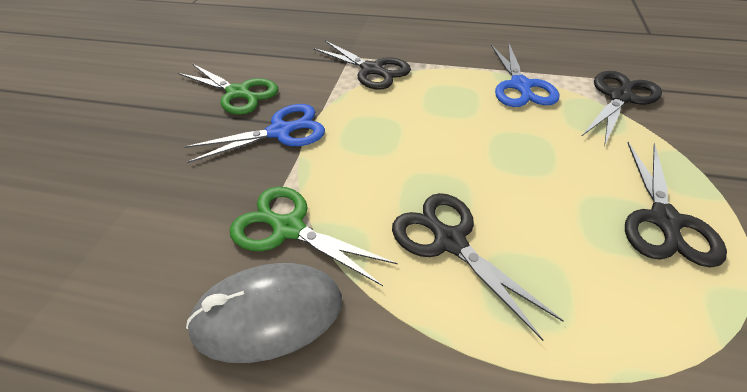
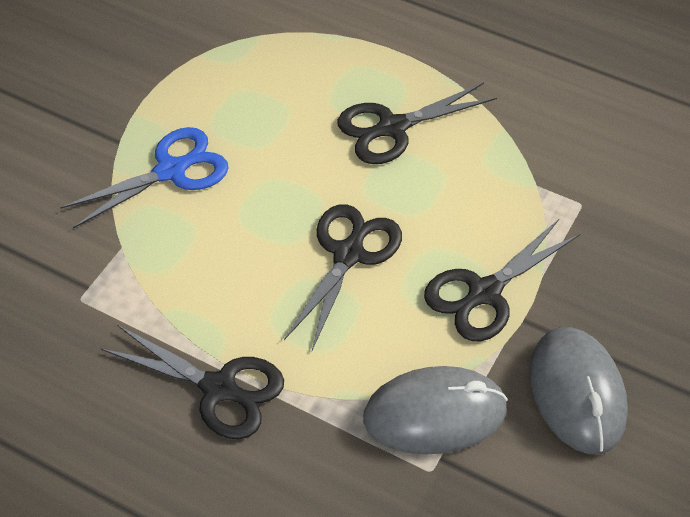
blue scissors: [184,104,325,163] [491,42,559,107] = 2 -> [60,127,229,229] = 1
green scissors: [178,64,278,115] [230,187,397,286] = 2 -> none = 0
grey mouse: [186,263,342,363] = 1 -> [363,366,508,455] [530,327,628,454] = 2

